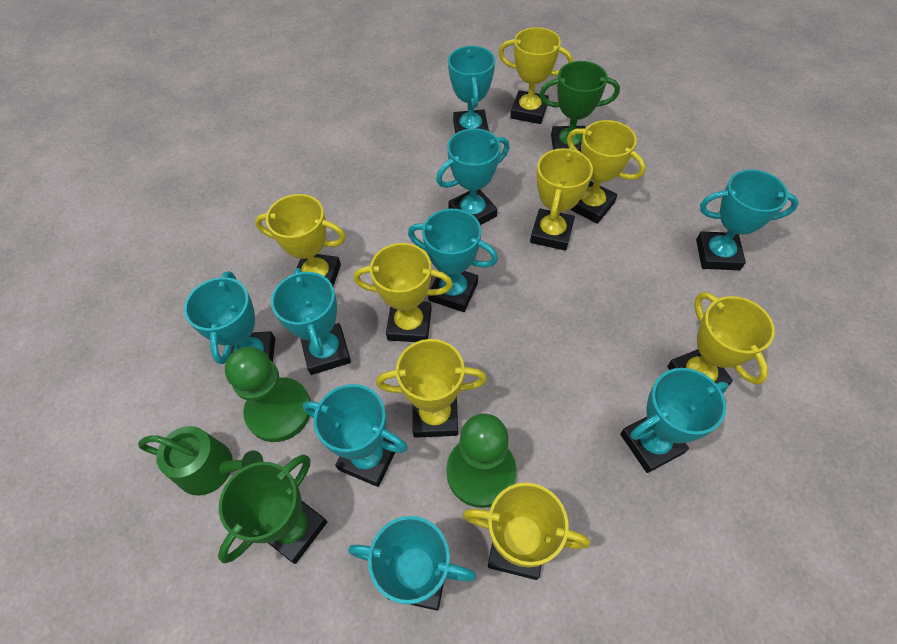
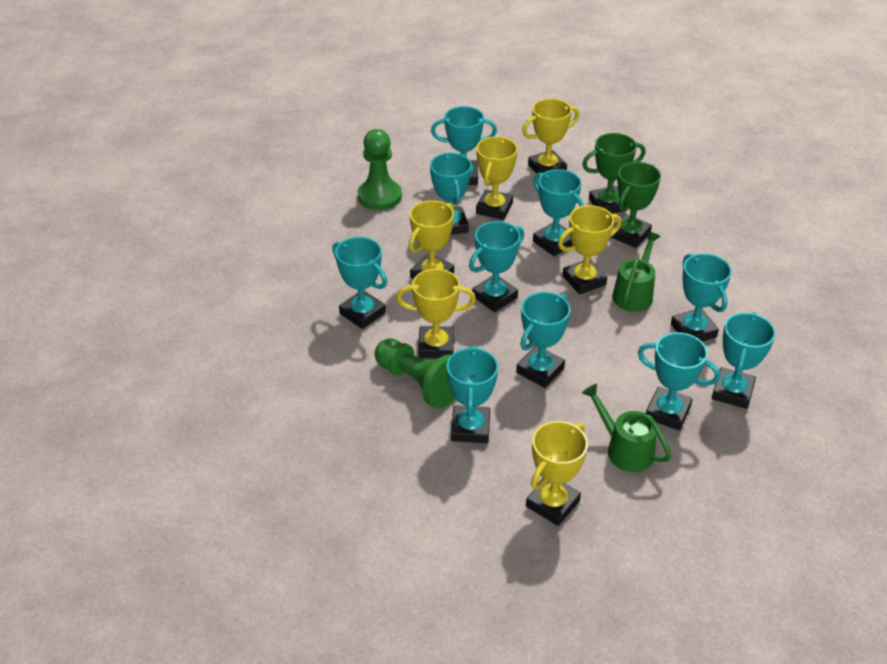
green watering can: [138,426,263,496] = 1 -> [582,384,671,472] [612,232,660,312] = 2
turquoise trophy: [184,271,275,364] [271,268,351,375] [303,384,407,487] [348,516,476,611] [408,209,498,312] [436,128,510,225] [448,46,495,134] [620,368,729,473] [696,169,799,270] = 9 -> [332,237,387,329] [430,153,472,235] [431,106,497,185] [446,345,498,443] [469,221,524,312] [516,292,570,388] [533,169,584,256] [638,332,720,431] [671,253,732,341] [712,312,776,409] = 10
yellow trophy: [255,194,346,286] [354,243,453,342] [376,339,487,438] [463,483,590,580] [499,27,573,124] [530,147,593,251] [567,120,646,224] [667,292,775,385] = 8 -> [396,269,476,358] [409,200,454,279] [476,137,518,220] [522,99,579,174] [526,421,588,526] [558,205,621,294] = 6

